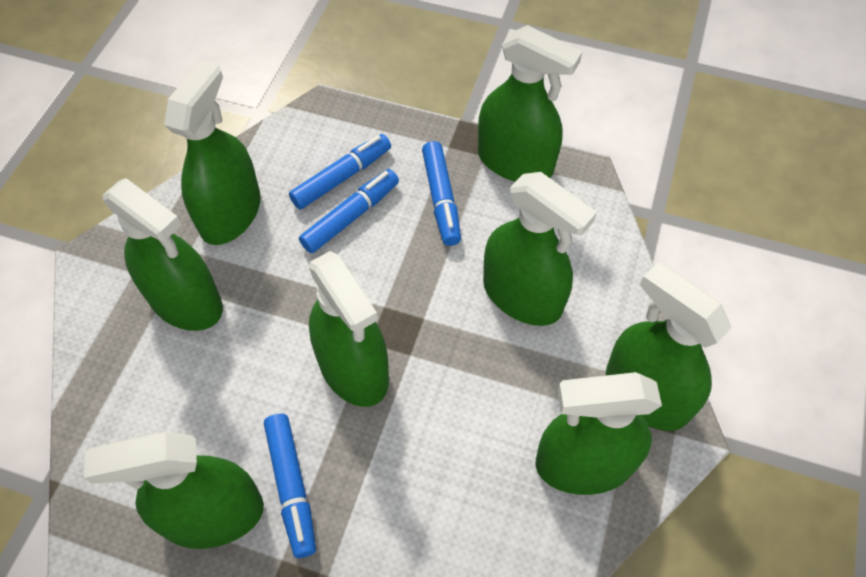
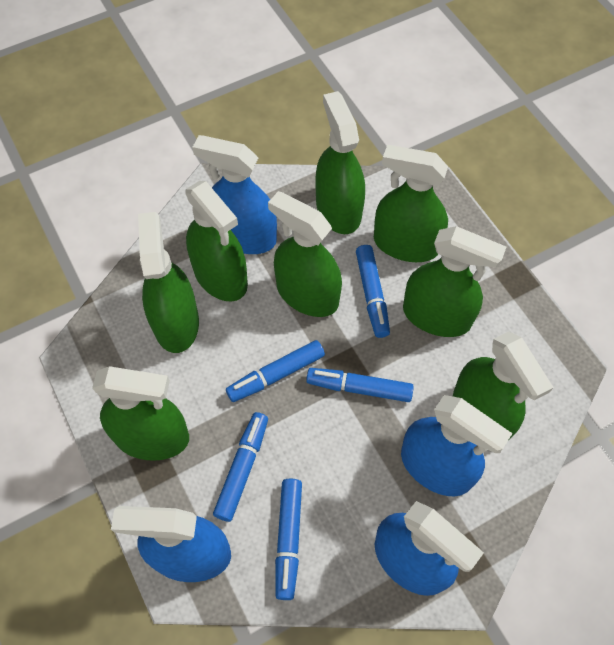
blue marker: [264,414,316,558] [289,134,391,210] [299,169,399,253] [422,141,461,246] = 4 -> [213,412,268,522] [226,340,325,402] [275,479,302,600] [306,368,414,402] [356,245,390,338] = 5
blue spray bottle: none = 0 -> [111,506,231,582] [192,135,277,254] [375,501,484,596] [401,395,512,496] = 4

